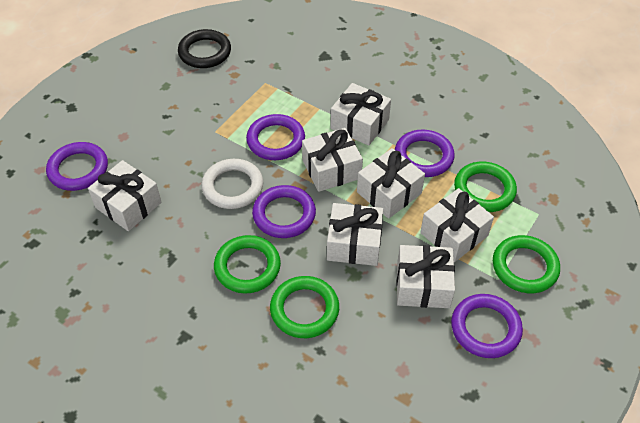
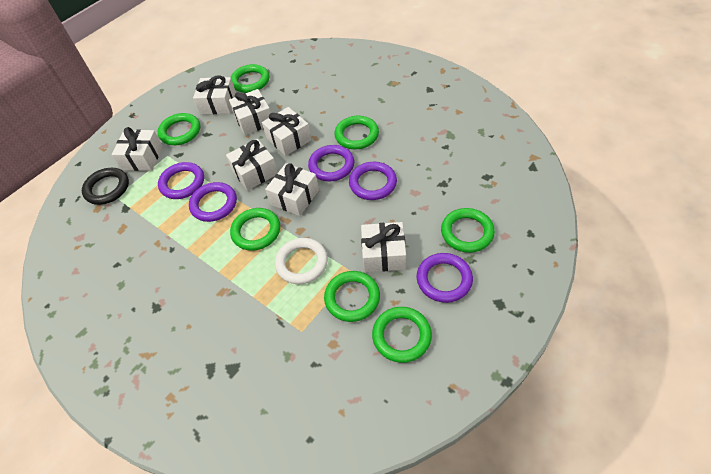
green ring: [214,235,281,293] [270,276,339,338] [454,162,517,212] [493,235,560,293] = 4 -> [158,113,200,145] [230,208,280,251] [231,64,269,93] [324,271,380,322] [334,115,379,149] [372,307,432,363] [441,208,495,253] = 7

